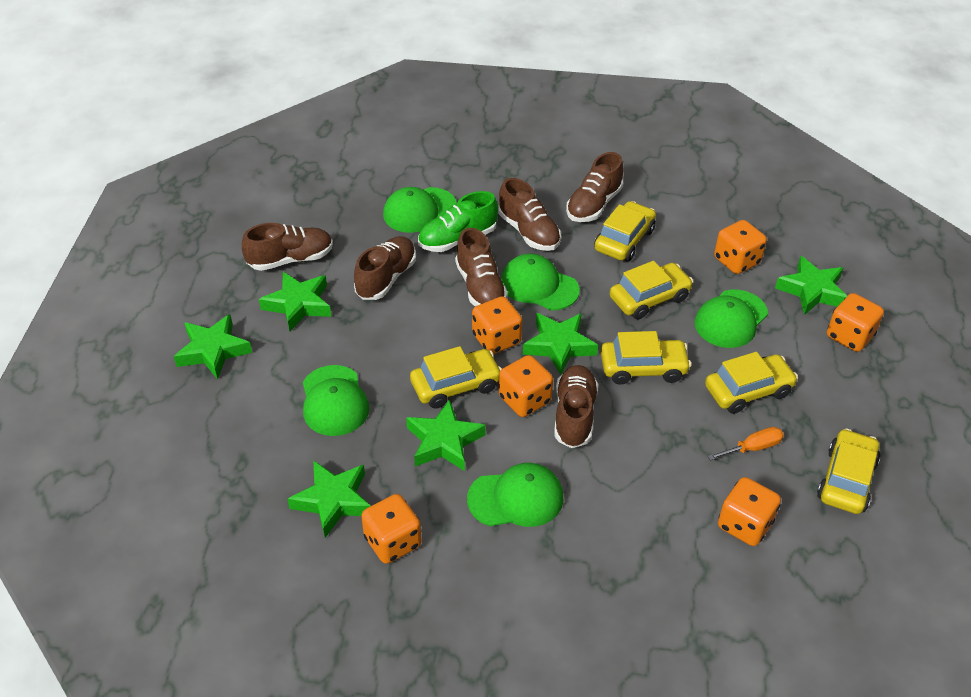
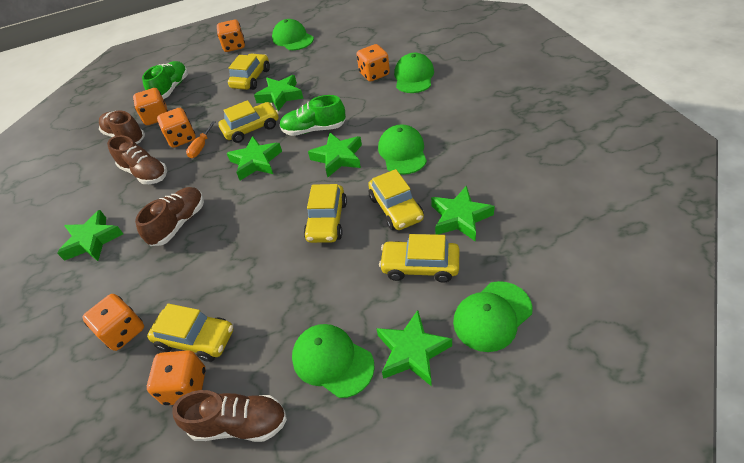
brown shoe: [242,223,333,271] [354,236,416,300] [455,228,508,307] [498,178,561,251] [555,365,598,448] [566,152,623,222] = 6 -> [99,110,145,144] [107,135,167,184] [135,187,204,246] [172,390,287,442] = 4
green shoe: [418,191,498,252] = 1 -> [142,61,188,99] [280,95,346,136] = 2

